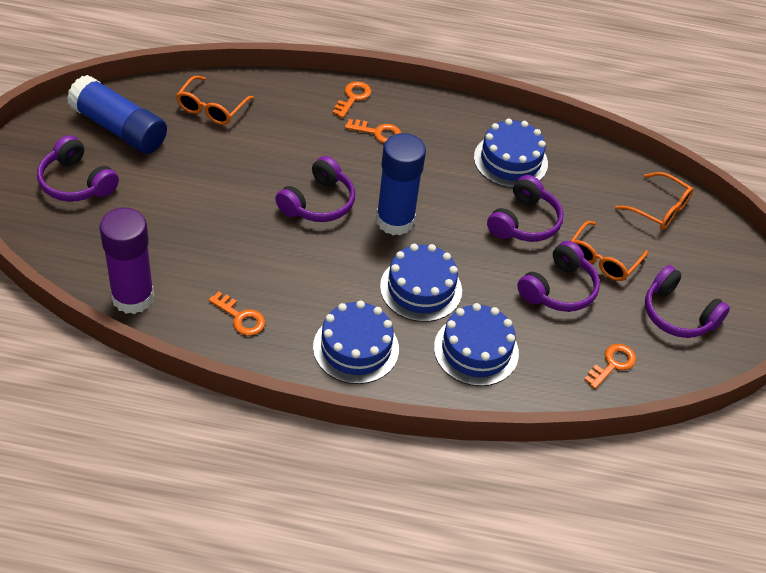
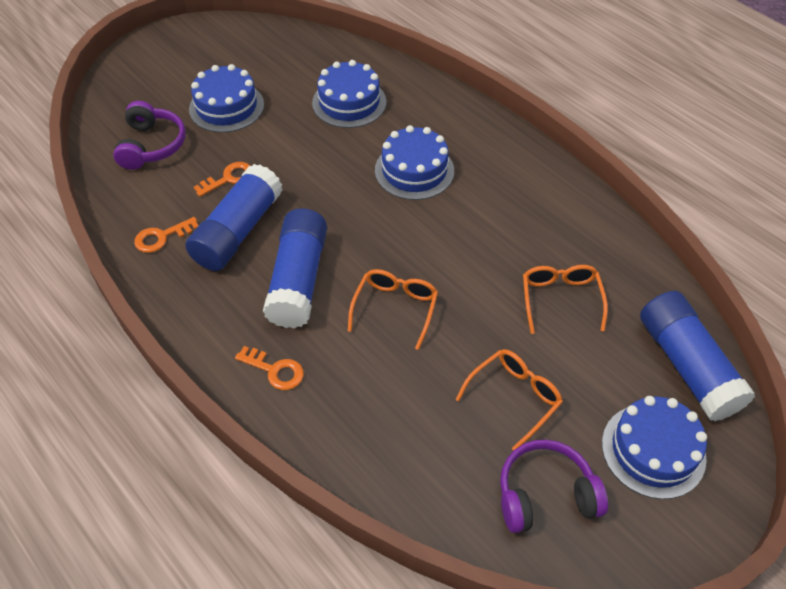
blue glue stick: [67,75,167,154] [376,133,426,236] = 2 -> [185,164,283,271] [263,208,327,328] [640,291,755,421] = 3
orange key: [209,292,265,336] [333,81,371,118] [345,119,401,144] [584,344,636,389] = 4 -> [134,217,199,253] [194,162,250,197] [235,346,304,390] = 3
purple glue stick: [99,208,154,314] = 1 -> none = 0
purple headphones: [37,135,119,202] [275,156,355,222] [487,175,564,242] [517,241,600,312] [645,265,730,338] = 5 -> [113,101,186,170] [500,440,608,533] = 2

